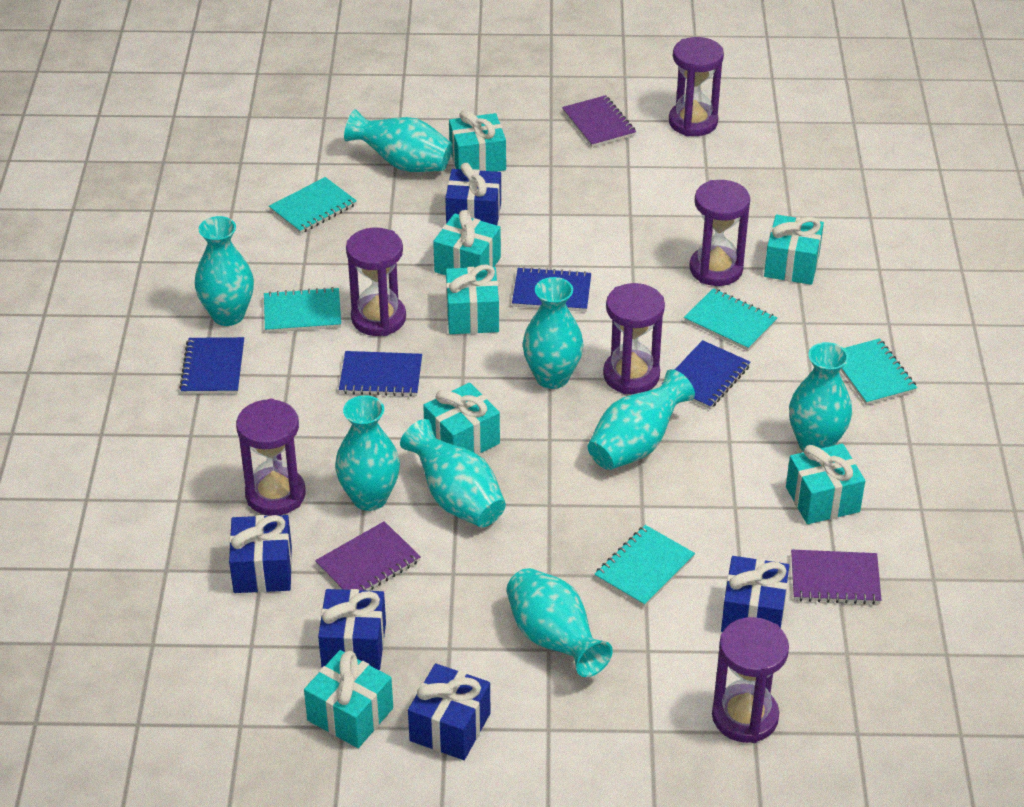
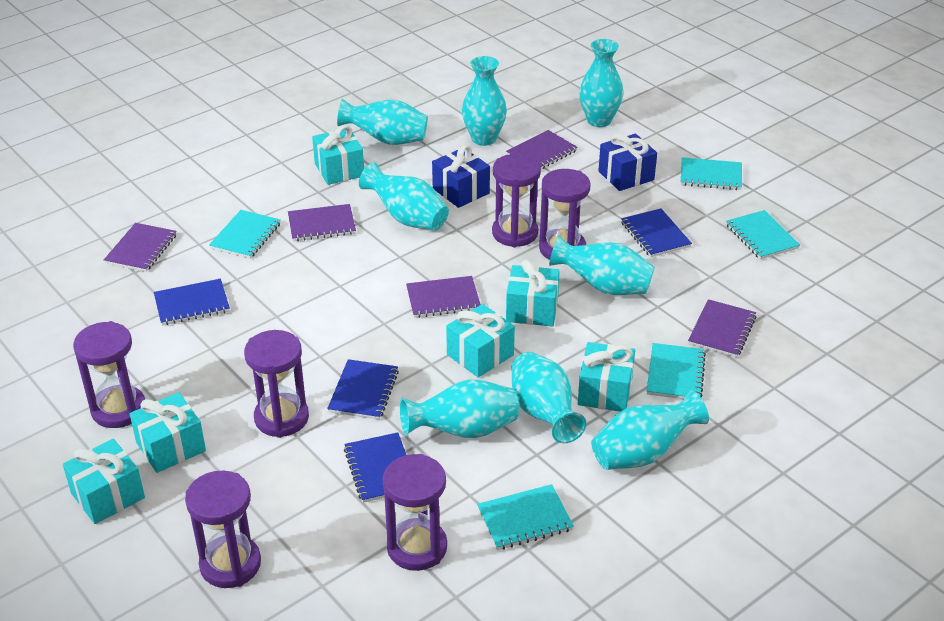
blue gift: [229,515,292,593] [318,589,386,670] [408,663,491,760] [445,163,501,225] [721,556,789,632] = 5 -> [432,145,490,208] [598,133,657,191] = 2
purple notebook: [315,521,421,591] [562,95,636,147] [791,550,881,605] = 3 -> [104,223,177,272] [288,204,356,241] [406,276,481,318] [506,130,578,169] [688,299,757,358] = 5
turquoise gift: [304,650,393,748] [423,383,500,455] [433,210,501,275] [446,264,499,334] [449,110,506,172] [764,215,824,285] [786,443,865,524] = 7 -> [63,439,145,524] [130,392,206,473] [312,125,364,185] [446,304,515,377] [506,260,560,326] [578,342,635,412] = 6

